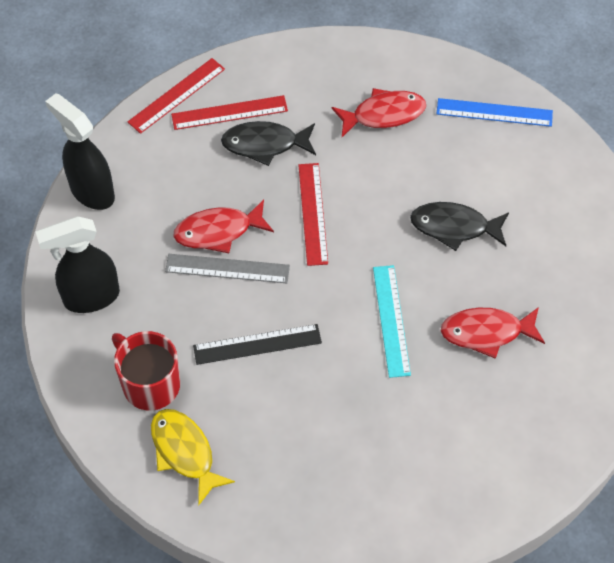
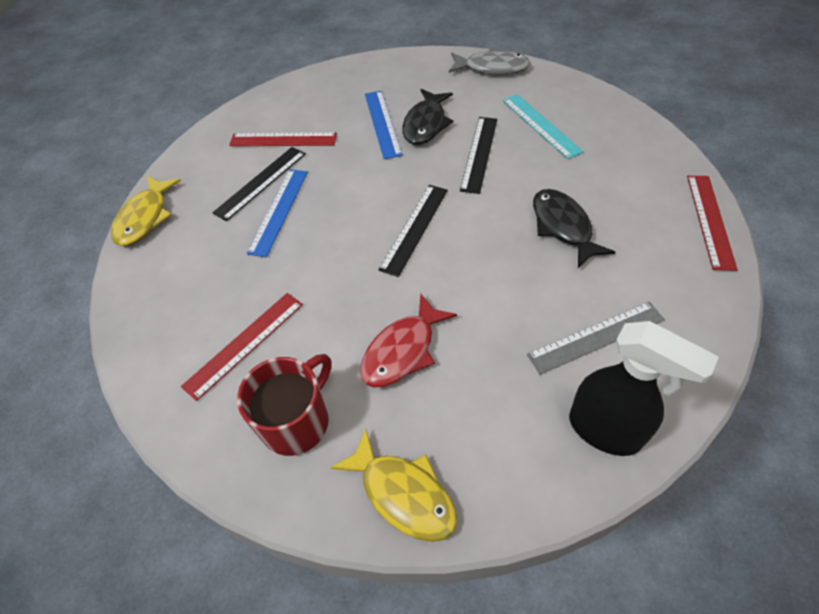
black ruler: [193,324,322,365] = 1 -> [212,147,306,221] [379,185,448,277] [460,117,497,194] = 3
black spray bottle: [36,216,120,313] [45,93,115,210] = 2 -> [569,321,719,456] = 1
blue ruler: [436,98,553,127] = 1 -> [247,169,308,258] [365,91,402,159] = 2
grey fish: none = 0 -> [449,48,530,75] = 1
red fish: [174,200,274,253] [331,88,426,137] [441,307,545,359] = 3 -> [360,294,457,388] = 1
yellow fish: [151,409,235,506] = 1 -> [111,176,181,246] [330,429,457,542] = 2

